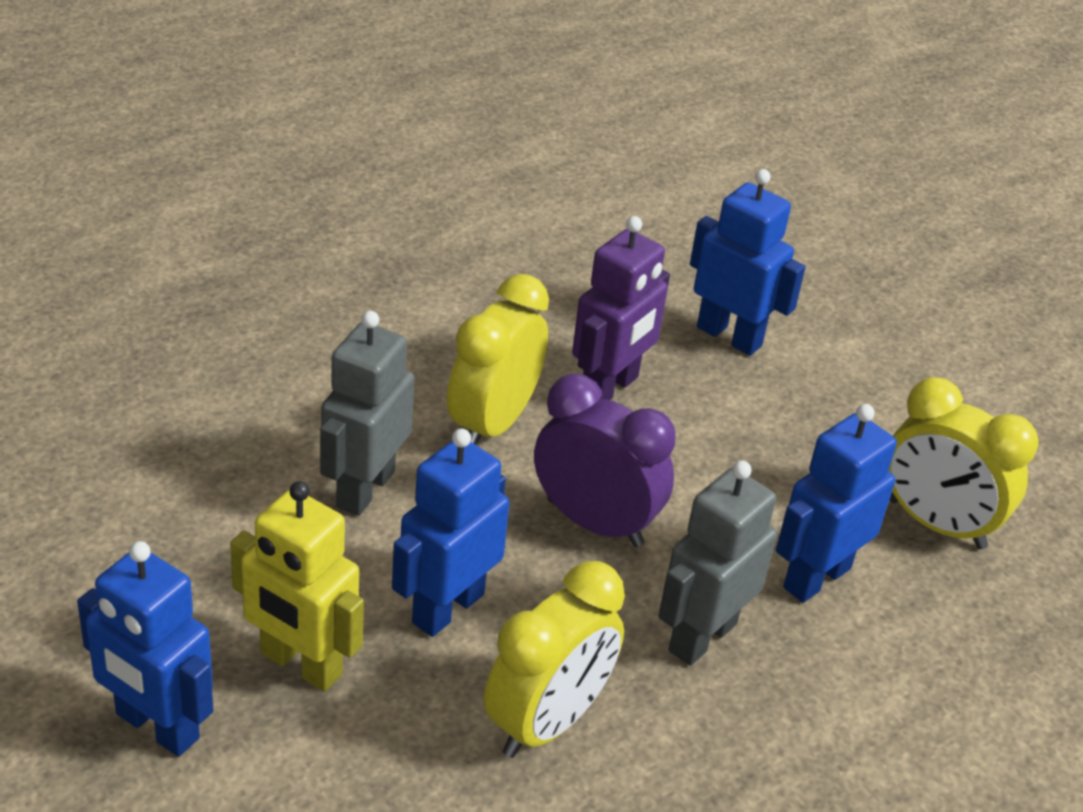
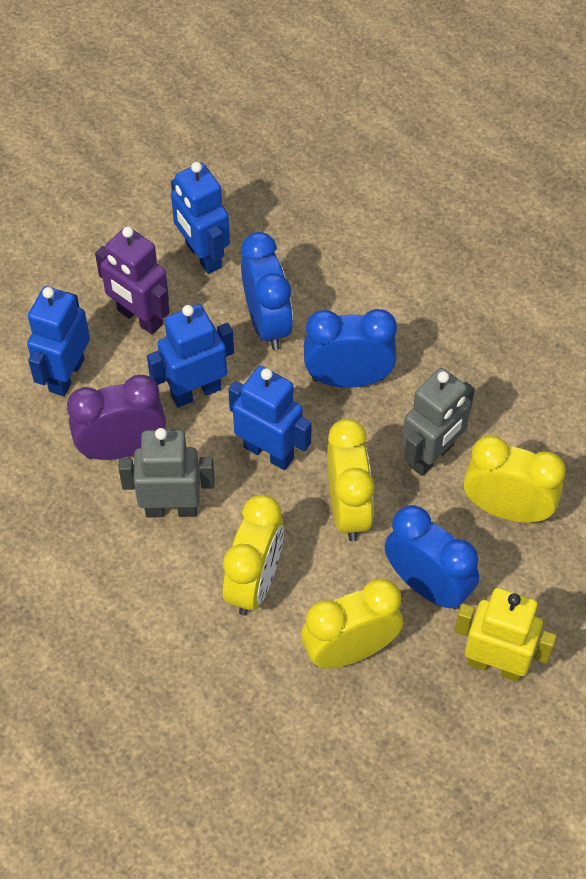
blue clock: none = 0 -> [241,232,293,350] [304,309,397,388] [385,505,479,609] = 3
yellow clock: [447,274,549,445] [484,561,625,758] [889,377,1038,549] = 3 -> [222,495,284,616] [301,579,403,669] [327,419,375,541] [463,435,566,523] = 4

